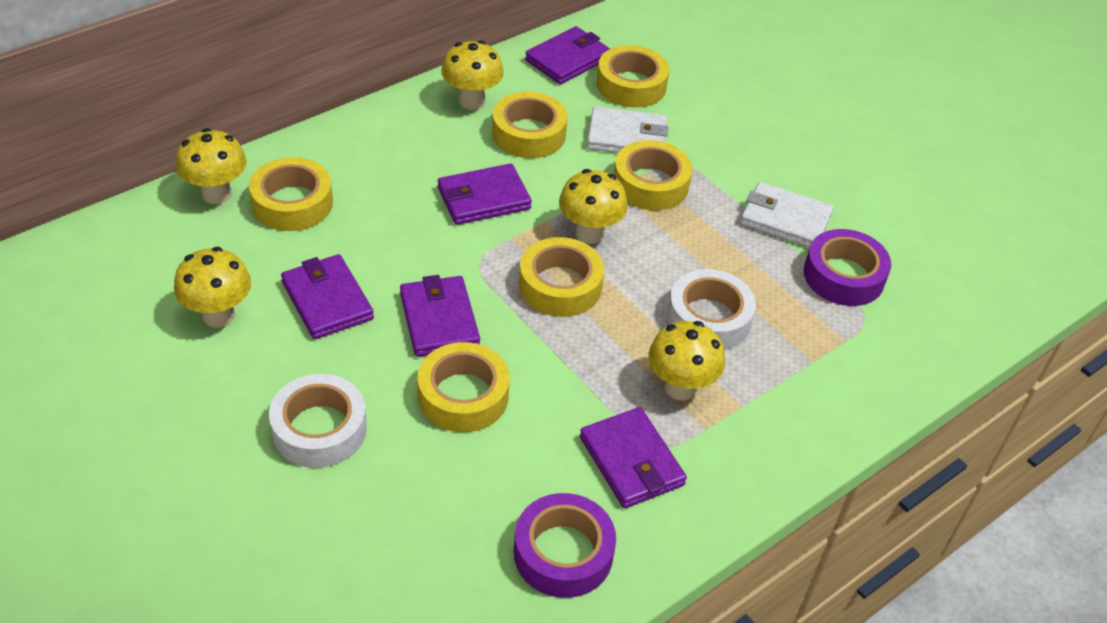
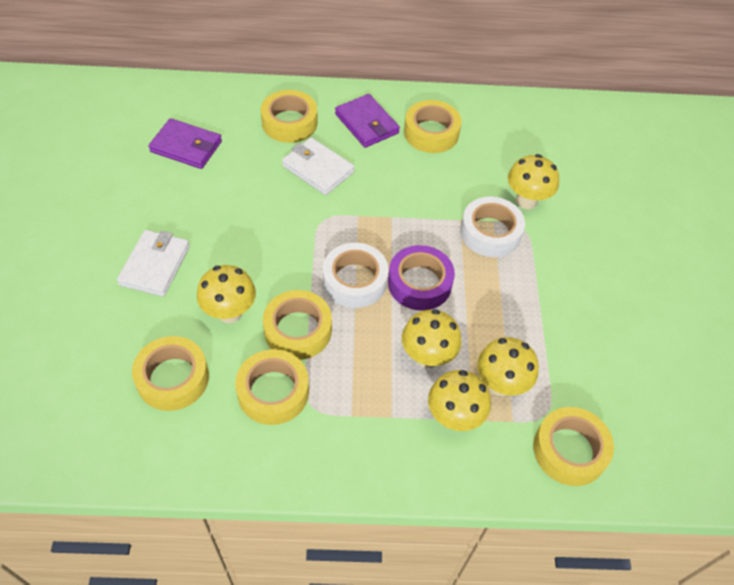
purple tape: [514,493,616,598] [804,229,891,306] = 2 -> [388,245,455,311] = 1
purple wallet: [281,254,374,339] [400,275,480,357] [438,164,532,225] [525,26,610,84] [580,407,687,508] = 5 -> [148,118,222,169] [335,94,400,148] = 2

